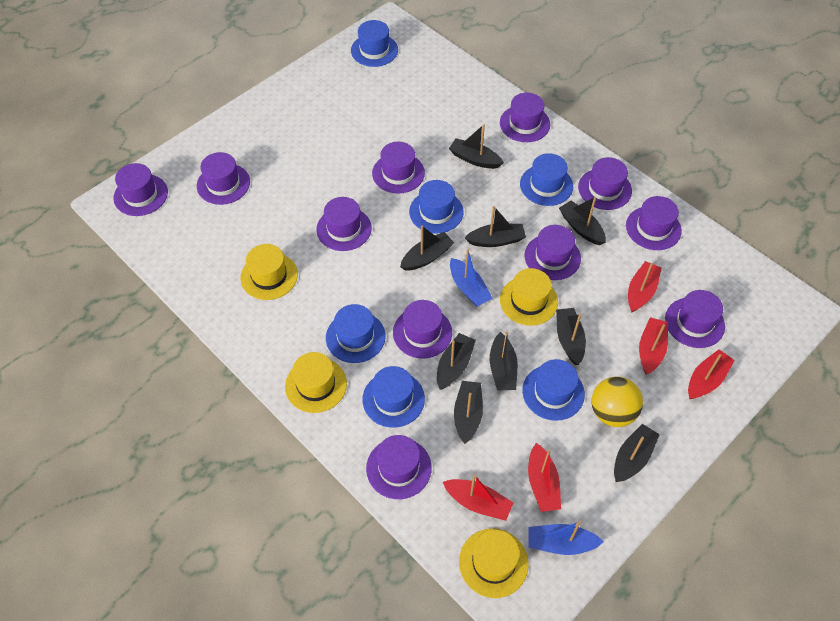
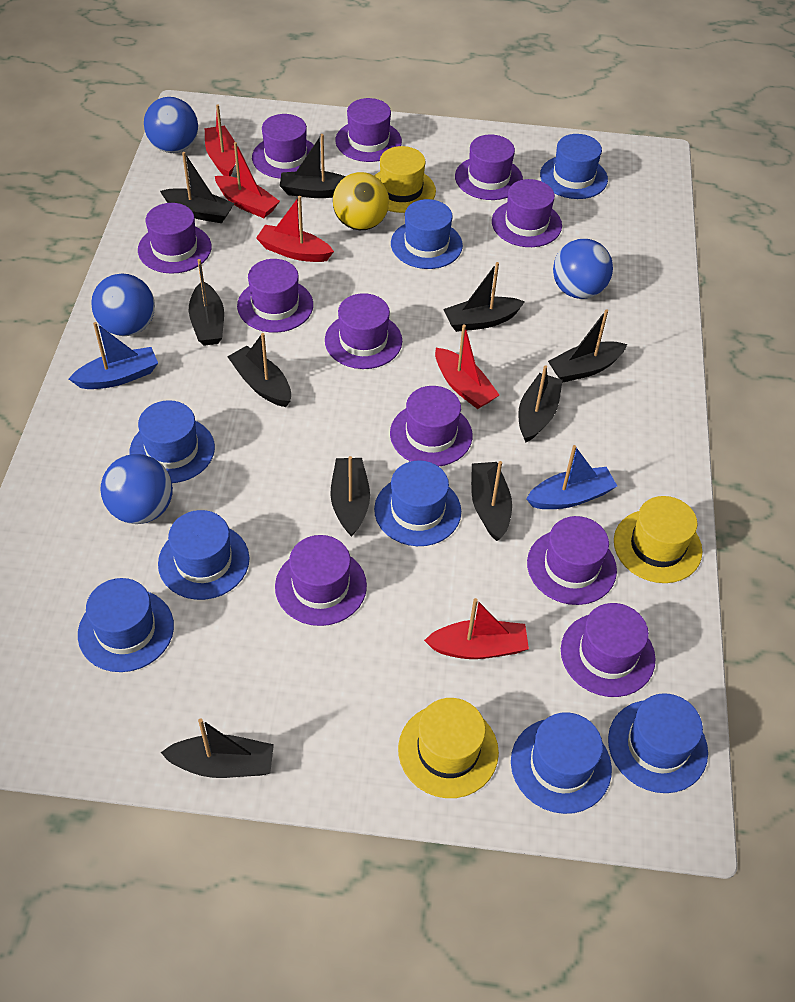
black boat: [400,226,455,271] [437,333,476,390] [449,124,504,169] [454,381,483,444] [465,206,526,247] [490,331,518,391] [556,308,586,365] [559,197,606,245] [614,424,660,482] = 9 -> [160,152,235,223] [160,718,274,778] [189,259,224,346] [227,333,291,407] [280,134,346,198] [330,456,370,537] [443,262,525,332] [471,461,512,541] [518,365,563,442] [548,309,627,383] = 10
blue ball: none = 0 -> [91,274,155,336] [100,454,173,524] [144,97,198,153] [553,239,613,299] = 4
blue hat: [326,304,386,363] [351,20,398,67] [362,366,425,428] [409,180,464,233] [520,153,573,206] [522,359,585,421] = 6 -> [78,578,174,672] [129,400,215,483] [158,510,249,600] [374,461,461,546] [391,199,463,269] [511,712,612,814] [540,134,608,199] [608,693,708,793] = 8
yellow hat: [240,244,298,300] [285,352,347,413] [459,528,529,598] [500,268,558,326] = 4 -> [374,146,436,213] [398,698,499,798] [614,496,702,583] = 3

